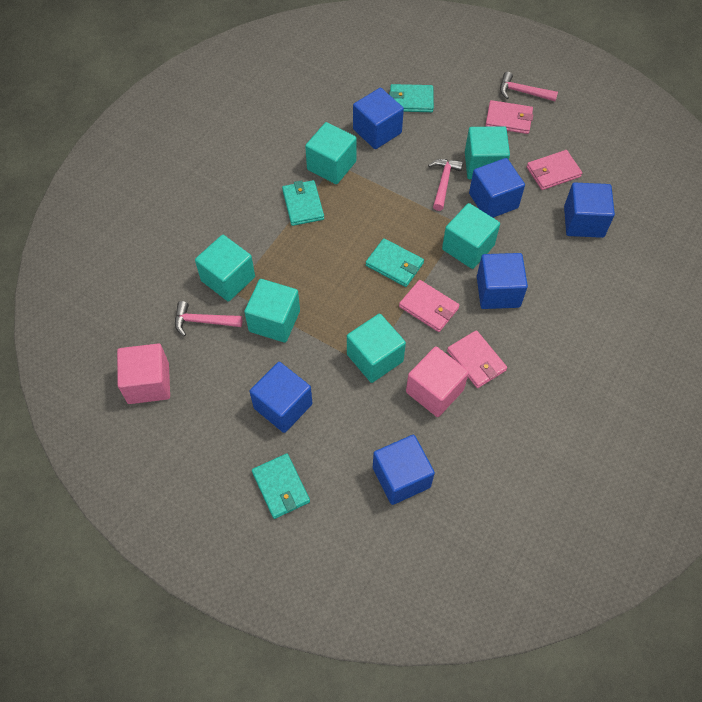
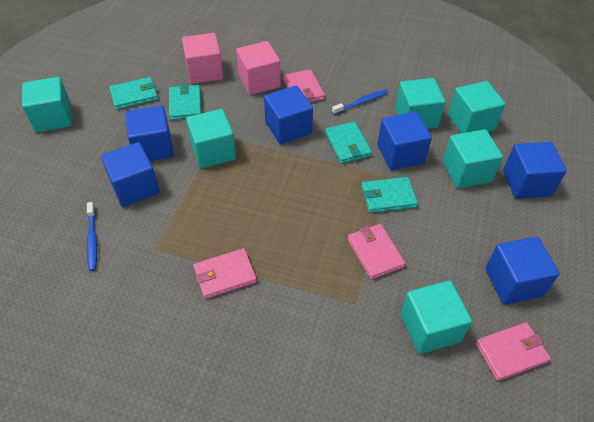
blue toothbrush: none = 0 -> [87,202,97,271] [332,89,388,115] = 2
pink hammer: [175,301,243,336] [428,159,463,211] [500,72,558,101] = 3 -> none = 0

